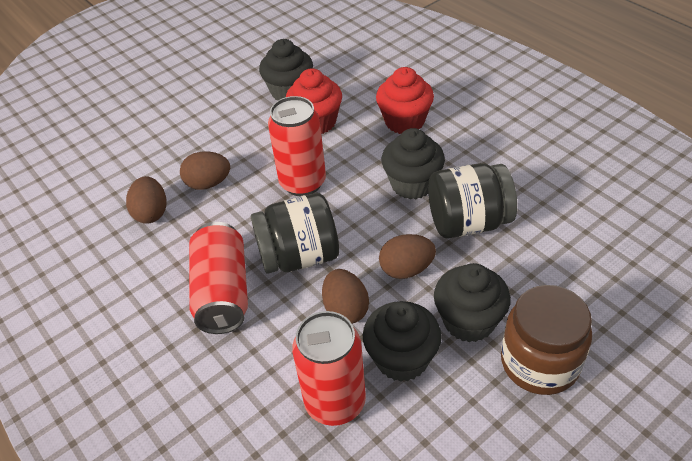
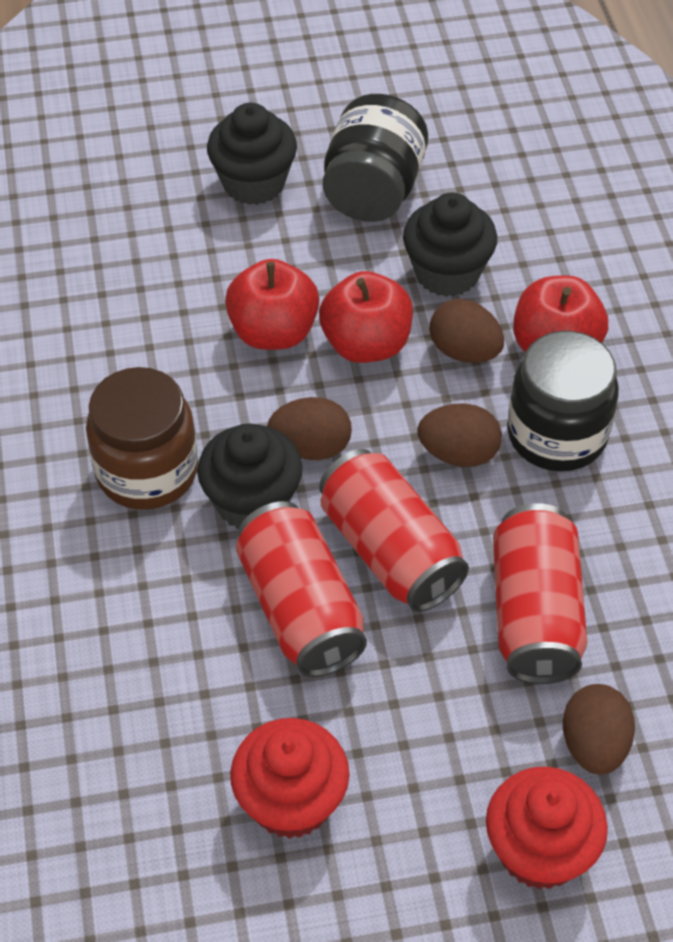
black cupcake: [259,39,313,100] [363,301,442,382] [381,128,445,199] [434,263,511,342] = 4 -> [197,423,302,529] [207,103,297,205] [403,193,497,297] = 3
red apple: none = 0 -> [225,259,319,350] [319,271,413,363] [513,275,608,352] = 3

